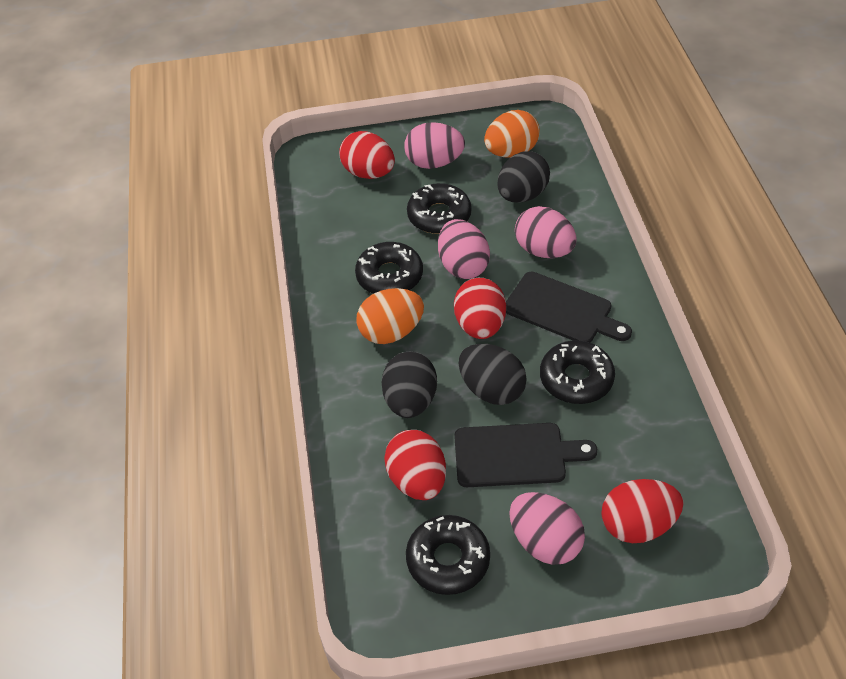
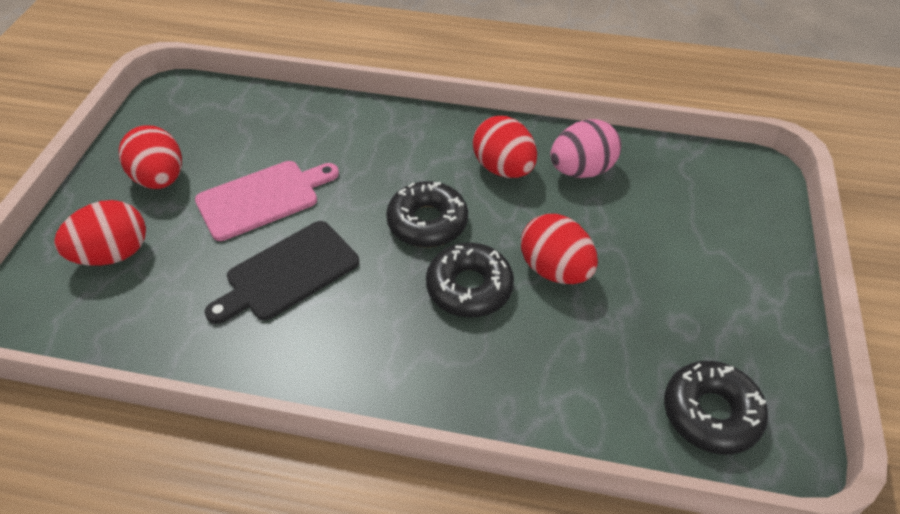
black cutting board: [454,423,597,487] [506,272,632,343] = 2 -> [205,221,359,324] = 1
black donut: [355,242,423,294] [406,515,490,595] [407,183,471,234] [540,340,615,404] = 4 -> [386,181,468,247] [426,242,514,318] [664,361,768,455] = 3
black egg: [382,351,437,418] [459,344,527,405] [497,151,550,203] = 3 -> none = 0
orange egg: [356,288,424,344] [484,110,540,158] = 2 -> none = 0
pink cutting board: none = 0 -> [195,161,339,241] = 1
pink egg: [404,122,465,169] [438,219,490,279] [509,492,585,565] [515,206,577,258] = 4 -> [550,119,621,178] = 1

